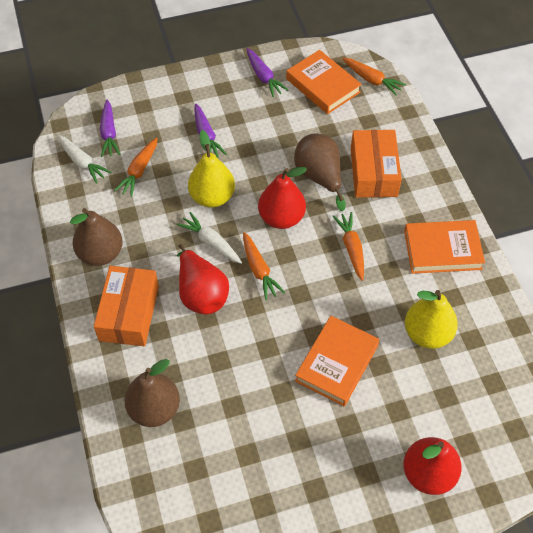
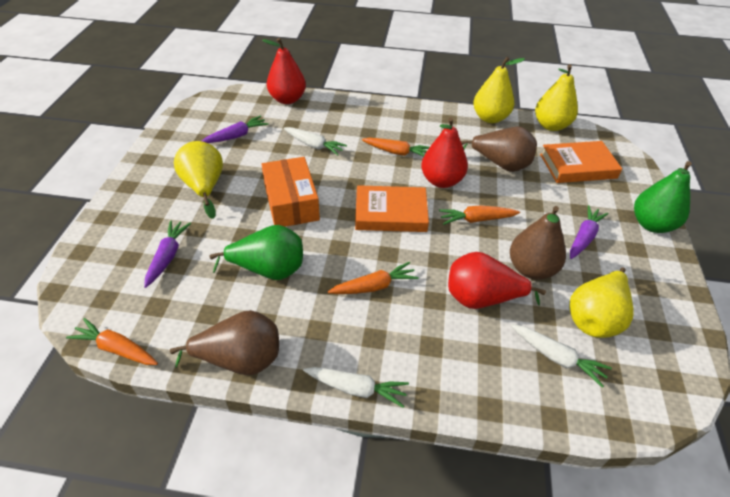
green pear: none = 0 -> [210,225,303,280] [634,161,692,233] = 2
orange book: [286,50,362,114] [295,316,379,406] [404,220,485,274] = 3 -> [355,185,429,232] [540,141,622,183] = 2
orange box: [94,266,159,346] [351,130,402,198] = 2 -> [261,157,320,227] = 1
white carrot: [57,135,112,184] [177,212,242,264] = 2 -> [284,127,347,155] [303,367,409,408] [511,324,612,388] = 3
yellow pear: [188,130,235,208] [405,290,458,349] = 2 -> [174,141,223,219] [473,57,525,123] [535,64,578,131] [570,267,634,338] = 4

